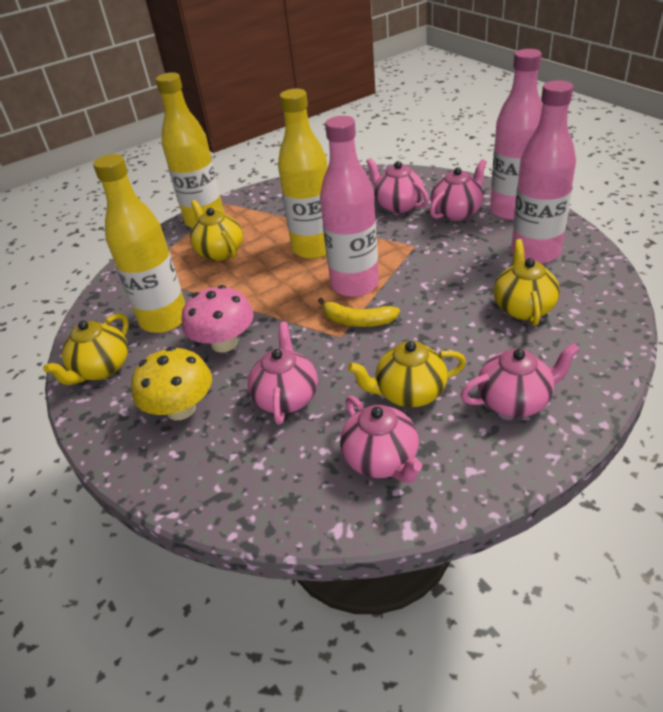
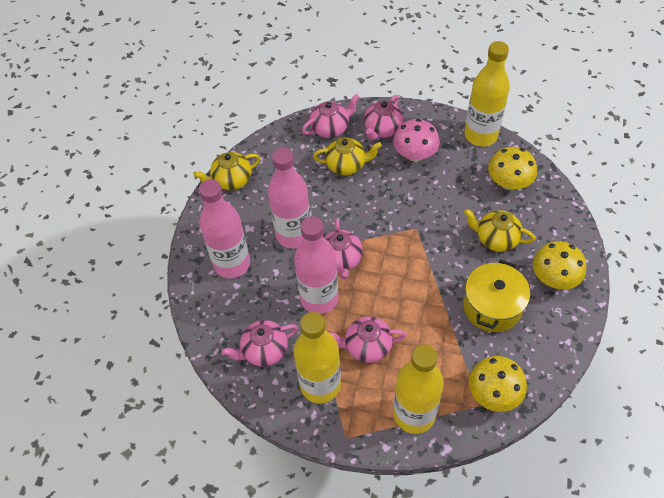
yellow banana: [318,298,400,327] = 1 -> none = 0
yellow mushroom: [131,347,212,420] = 1 -> [469,356,527,412] [488,147,537,190] [533,241,586,289] = 3
yellow pot: none = 0 -> [463,259,530,332] = 1
yellow teapot: [43,313,129,385] [190,200,243,261] [347,341,466,407] [494,239,560,326] = 4 -> [194,152,260,190] [313,138,382,175] [464,209,535,252] = 3

